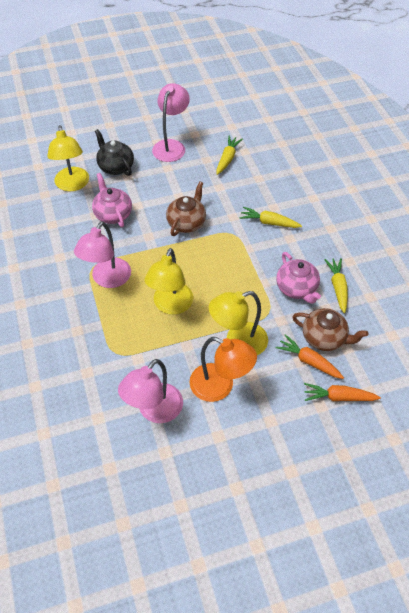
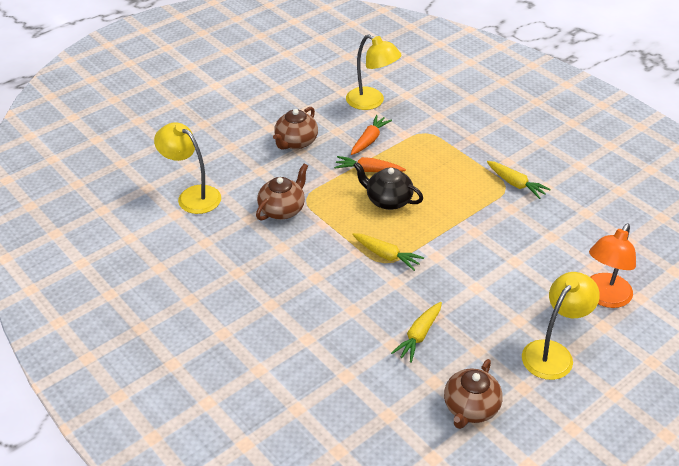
brown teapot: [166,181,206,236] [293,308,368,351] = 2 -> [256,163,308,221] [273,107,318,150] [444,359,503,429] = 3
pink lamp: [74,221,131,288] [118,359,183,423] [152,83,190,162] = 3 -> none = 0
pink teapot: [92,173,132,227] [276,252,321,304] = 2 -> none = 0

